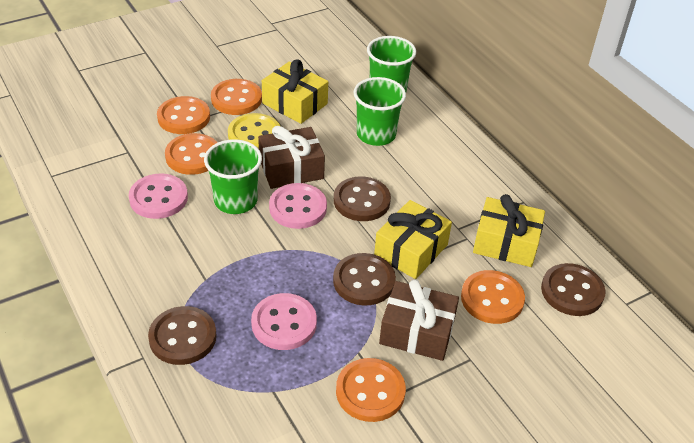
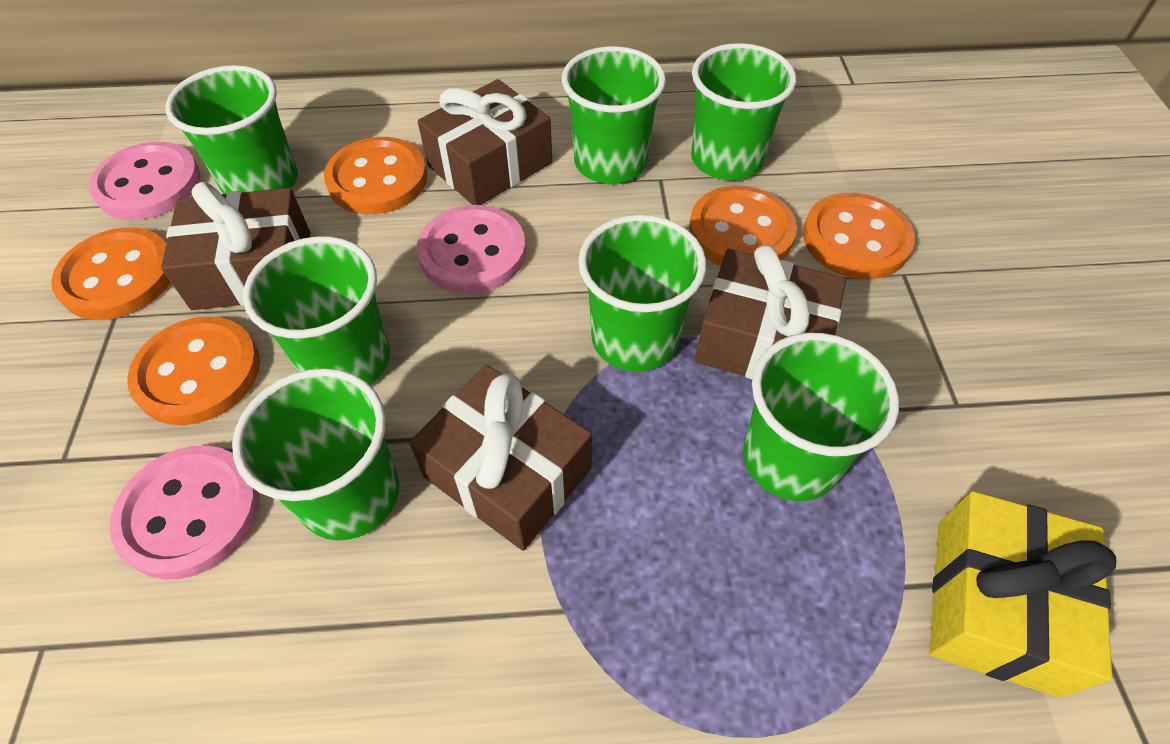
brown button: [148,306,216,365] [333,253,396,306] [334,177,391,221] [541,263,606,316] = 4 -> none = 0
brown gift: [258,126,325,189] [379,279,459,361] = 2 -> [161,182,310,310] [409,365,592,551] [418,79,552,205] [695,245,846,379] = 4
green cup: [204,139,262,214] [354,77,406,146] [367,36,416,92] = 3 -> [165,65,298,194] [232,368,399,540] [243,236,390,385] [562,46,666,184] [578,215,706,372] [691,43,796,180] [743,333,899,501] = 7
yellow button: [228,113,280,149] = 1 -> none = 0
yellow gift: [262,59,328,124] [374,200,452,279] [473,194,545,267] = 3 -> [929,491,1116,698] = 1

